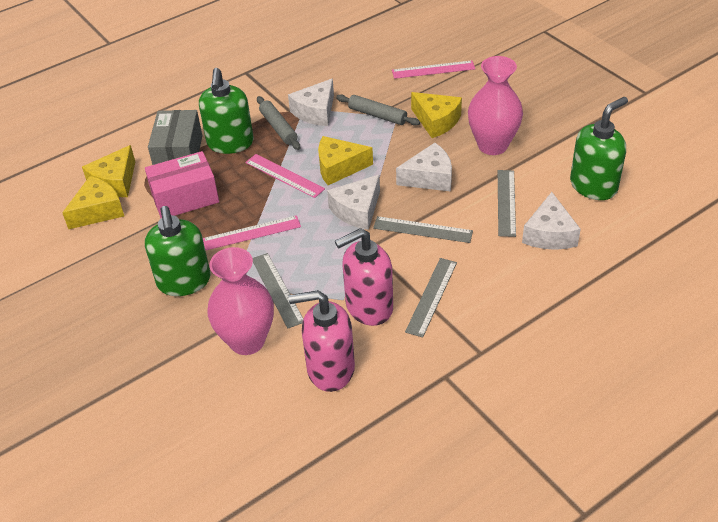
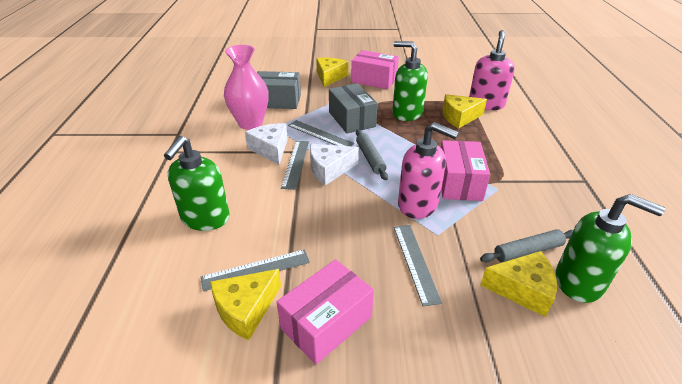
grey box: [148,110,202,165] = 1 -> [257,71,301,109] [329,83,377,134] = 2
pink box: [145,151,219,218] = 1 -> [277,259,374,364] [351,50,399,89] [441,140,490,201] = 3
pink ruler: [203,215,301,250] [245,154,325,198] [392,61,475,79] = 3 -> none = 0
pink vase: [207,247,274,355] [468,56,523,155] = 2 -> [224,45,269,130] = 1
white cheese: [288,79,334,126] [327,175,380,230] [396,143,452,192] [522,192,581,250] = 4 -> [245,123,288,165] [310,144,359,186] = 2

